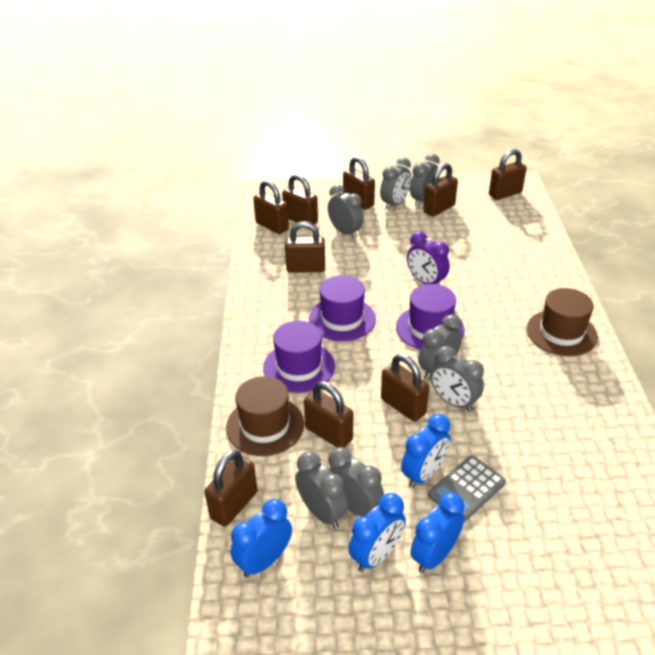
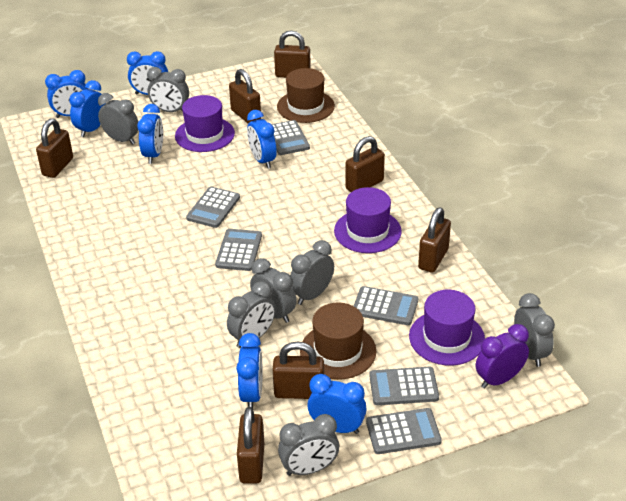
blue clock: [230,499,292,578] [348,493,406,572] [401,414,451,488] [410,493,464,573] = 4 -> [45,70,88,118] [69,80,106,137] [127,51,168,95] [137,104,163,164] [236,333,263,408] [247,110,277,169] [307,374,367,434] = 7
brown padlock: [205,450,257,527] [253,180,289,234] [282,174,318,225] [285,221,325,273] [304,381,353,448] [343,156,375,210] [381,354,429,422] [424,163,458,217] [489,149,527,200] = 9 -> [36,118,73,178] [229,69,261,124] [237,407,264,484] [273,342,324,399] [274,31,311,78] [345,136,385,192] [418,207,451,273] = 7
grey calculator: [428,456,506,522] = 1 -> [186,187,240,228] [215,229,262,271] [272,120,310,155] [354,286,418,325] [366,408,442,454] [369,367,439,405] = 6

